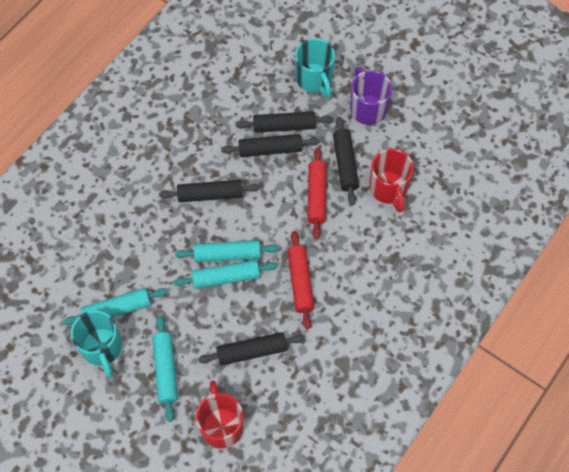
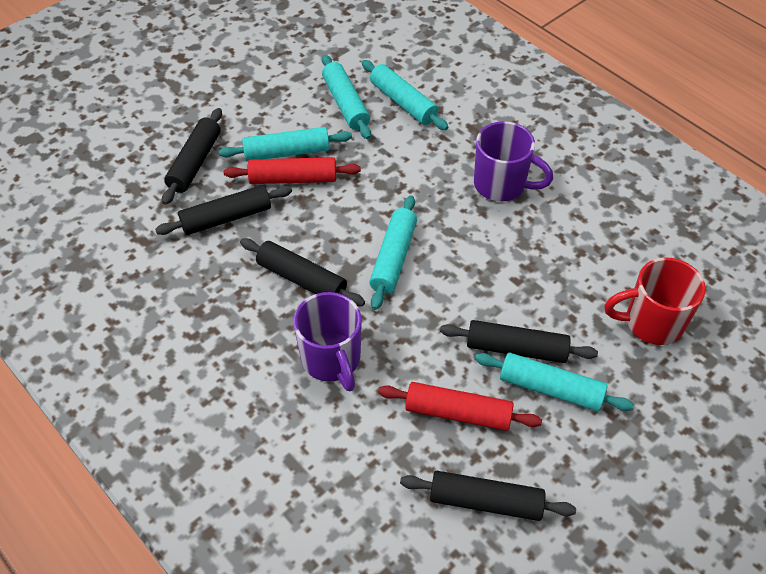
purple mug: [350,67,392,125] = 1 -> [293,292,362,391] [474,121,553,201] = 2
red mug: [195,381,243,449] [369,149,414,212] = 2 -> [604,258,706,345] = 1
turquoise mug: [71,310,122,377] [295,38,335,98] = 2 -> none = 0
turquoise rolling pin: [63,288,167,325] [152,316,178,422] [174,260,278,289] [175,240,279,262] = 4 -> [219,127,352,162] [322,55,371,140] [361,60,448,130] [369,195,417,310] [475,353,634,411] = 5

